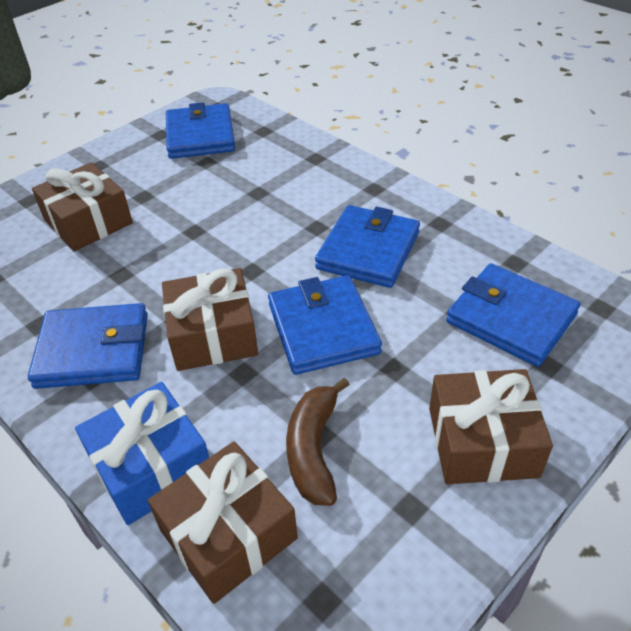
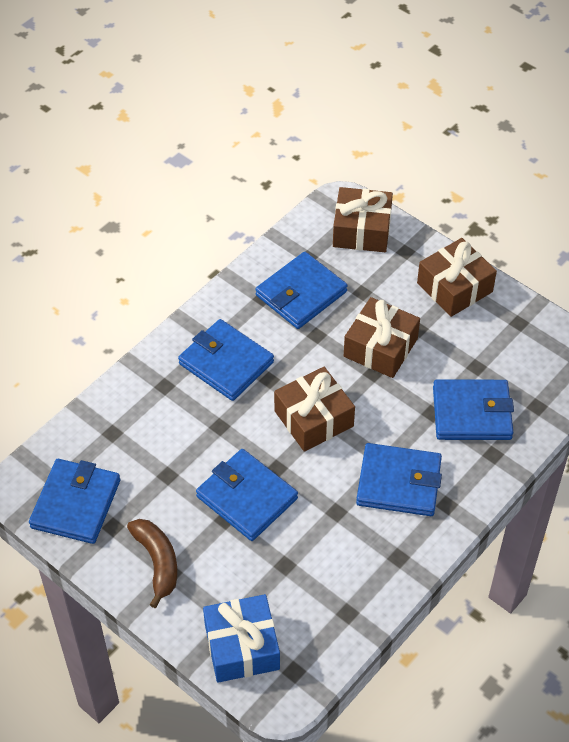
blue wallet: [28,303,148,389] [166,102,235,159] [268,275,382,375] [315,205,420,288] [446,263,581,367] = 5 -> [29,459,120,544] [178,319,274,401] [196,449,298,541] [255,252,347,329] [356,443,442,516] [433,379,514,440] = 6

